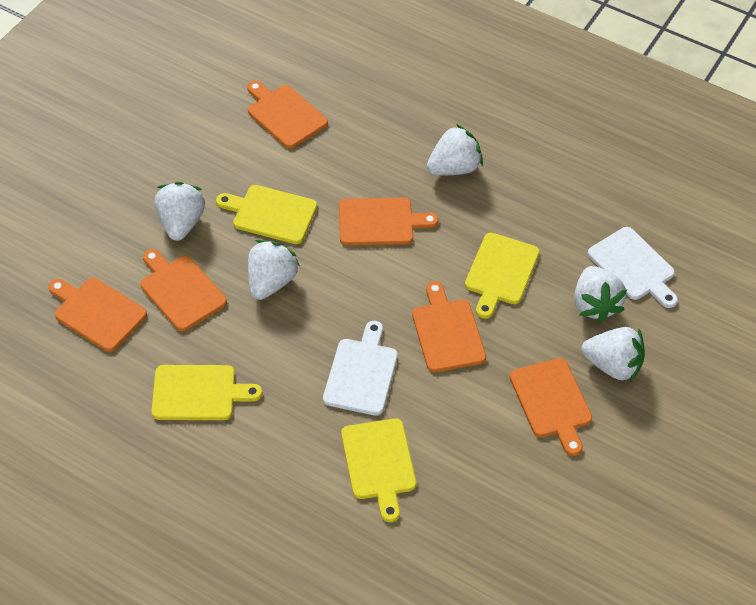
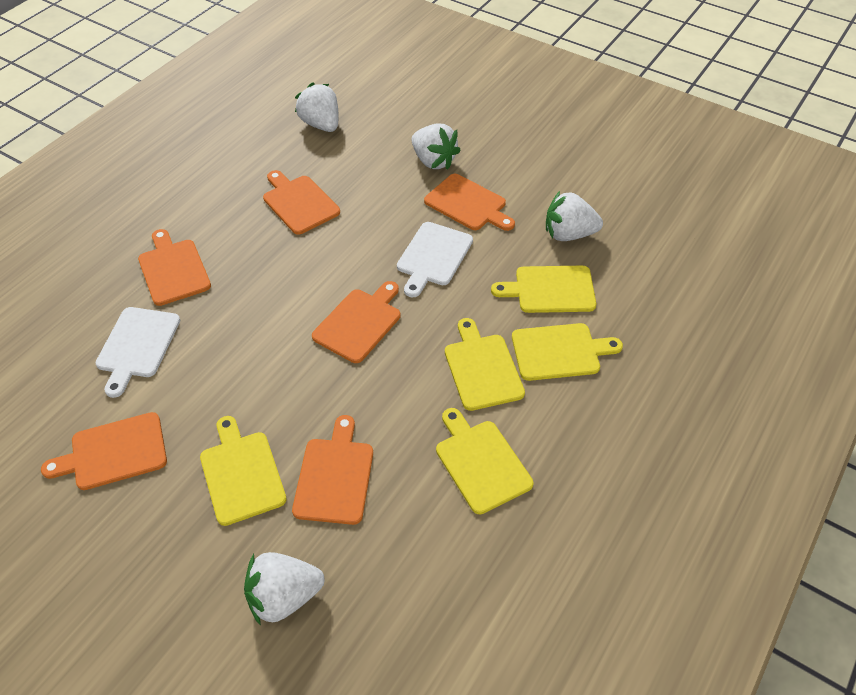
white strawberry: [155,182,205,241] [248,240,300,300] [427,124,483,175] [574,266,627,323] [581,327,645,382] = 5 -> [244,552,325,626] [295,82,339,132] [412,124,461,170] [546,191,603,241] = 4
yellow cutting board: [151,365,262,420] [216,185,317,244] [341,418,416,522] [465,233,539,319] = 4 -> [200,416,287,526] [436,408,533,514] [445,318,525,411] [491,266,596,313] [512,323,623,381] = 5

